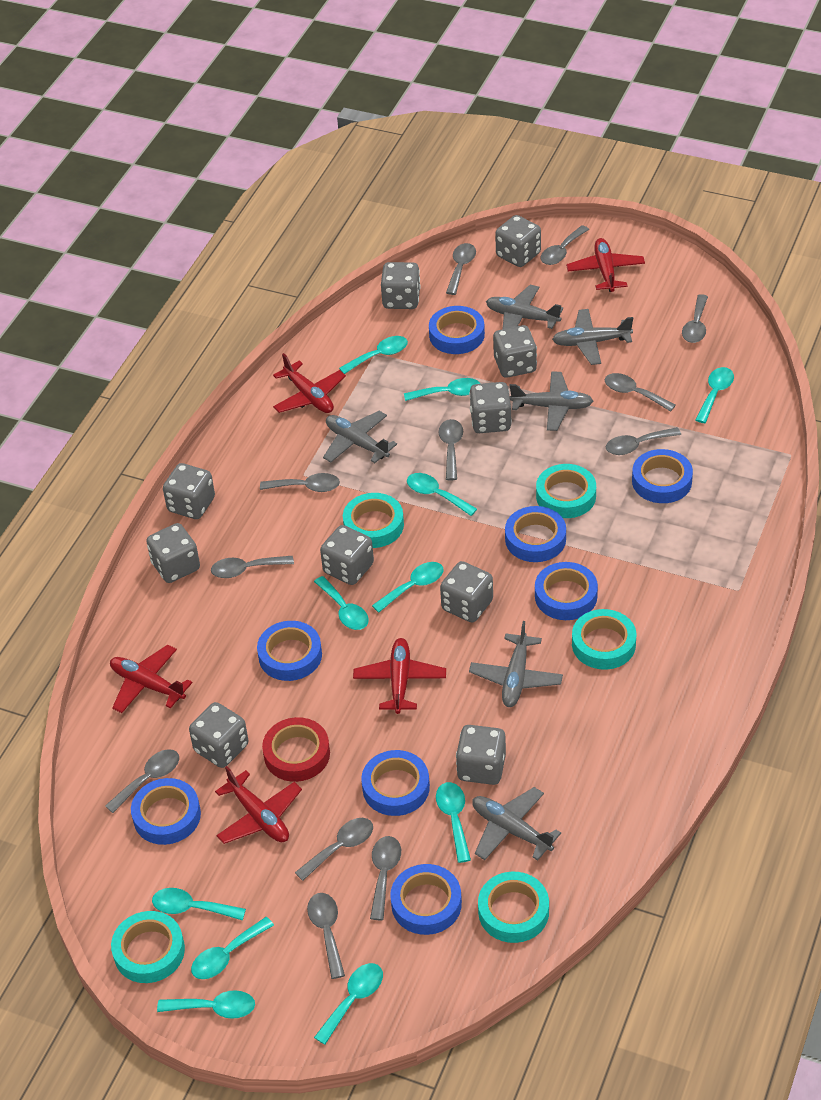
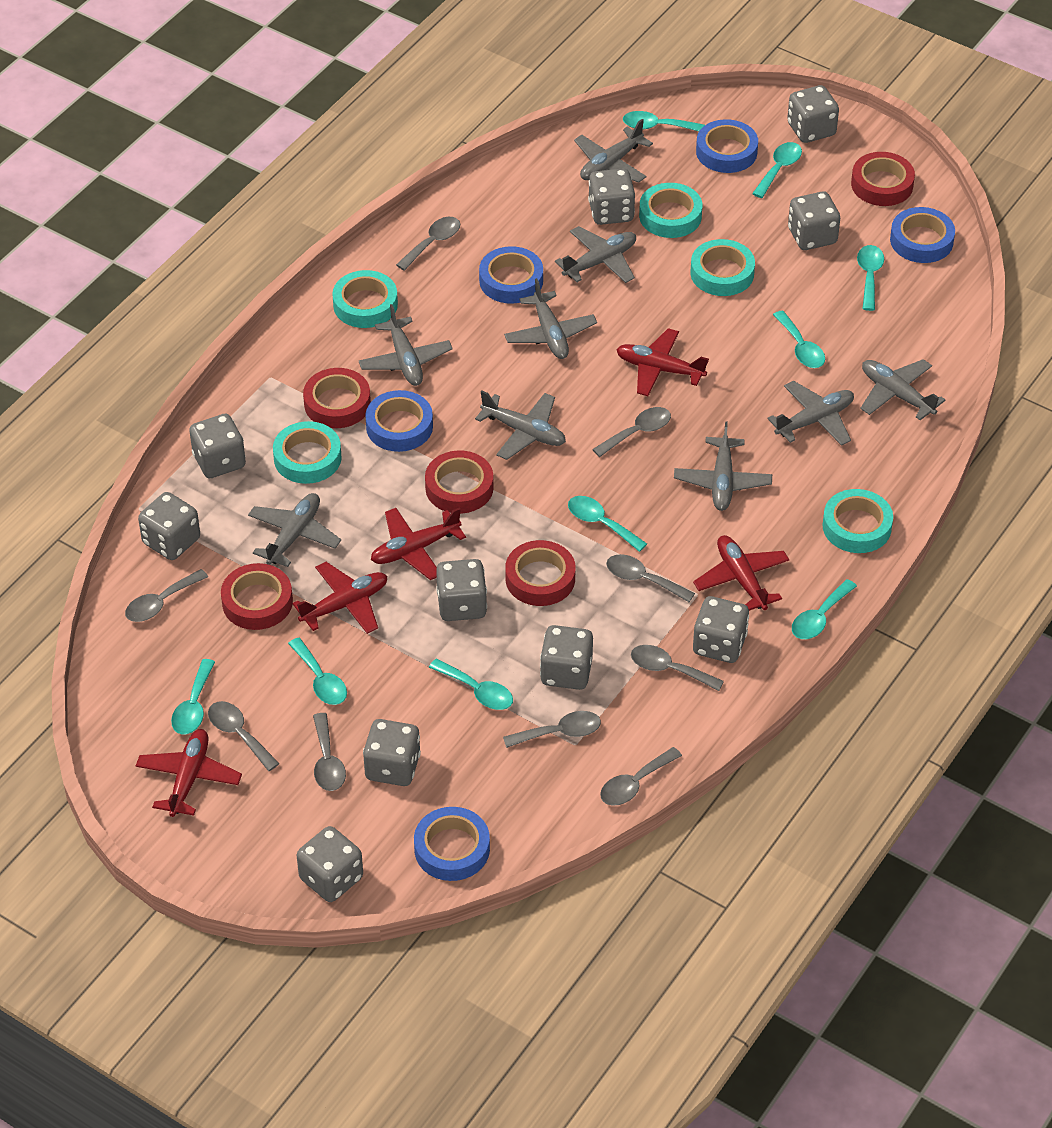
blue tape: [131,778,201,845] [257,621,322,681] [361,750,430,816] [390,864,462,935] [429,306,485,354] [505,506,566,562] [535,562,598,620] [632,449,693,503] = 8 -> [365,390,433,452] [414,807,490,881] [479,246,543,304] [696,119,758,173] [890,207,955,263] = 5
grey plane: [323,411,397,463] [469,621,563,707] [472,787,561,861] [486,285,563,329] [509,371,593,431] [552,309,633,365] = 6 -> [248,493,341,567] [358,304,453,386] [475,391,566,460] [504,278,597,359] [555,226,636,283] [574,119,653,183] [674,422,772,511] [767,381,854,446] [860,359,945,420] = 9
grey spoon: [105,749,179,813] [211,556,294,578] [260,473,340,492] [295,818,373,881] [307,893,345,979] [370,836,401,920] [439,419,463,480] [446,243,476,295] [541,225,589,265] [605,373,676,412] [606,427,681,455] [682,294,708,343] = 12 -> [125,569,208,622] [208,701,279,771] [313,713,346,791] [396,217,460,271] [503,711,601,748] [592,407,671,457] [600,747,682,806] [606,554,695,602] [631,645,724,691] = 9
red tape: [262,717,330,782] = 1 -> [221,563,293,630] [303,368,371,428] [425,450,494,514] [505,540,576,606] [851,152,915,206] = 5
turquoise spoon: [152,888,246,921] [157,990,255,1019] [191,917,274,979] [314,576,369,630] [314,963,383,1045] [339,336,408,374] [372,562,444,613] [404,378,480,401] [407,473,477,516] [436,782,471,863] [695,367,734,423] = 11 -> [171,659,215,734] [288,638,347,705] [429,659,513,710] [568,496,647,552] [623,111,705,131] [752,142,802,198] [773,311,825,368] [792,579,857,639] [857,245,884,311] = 9

